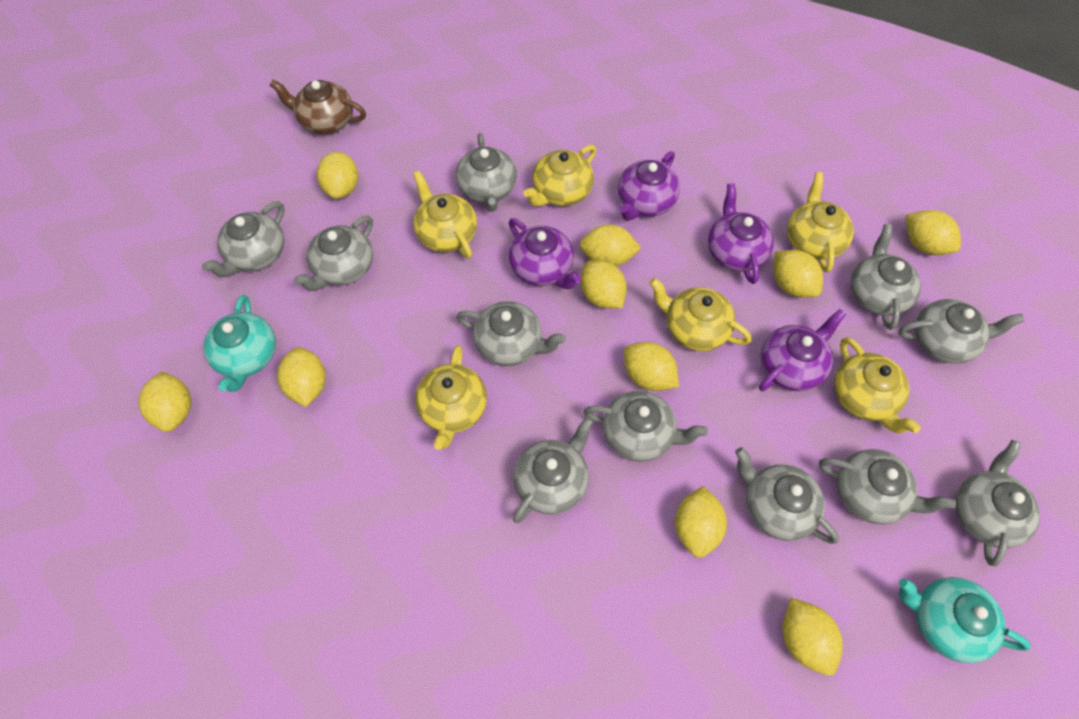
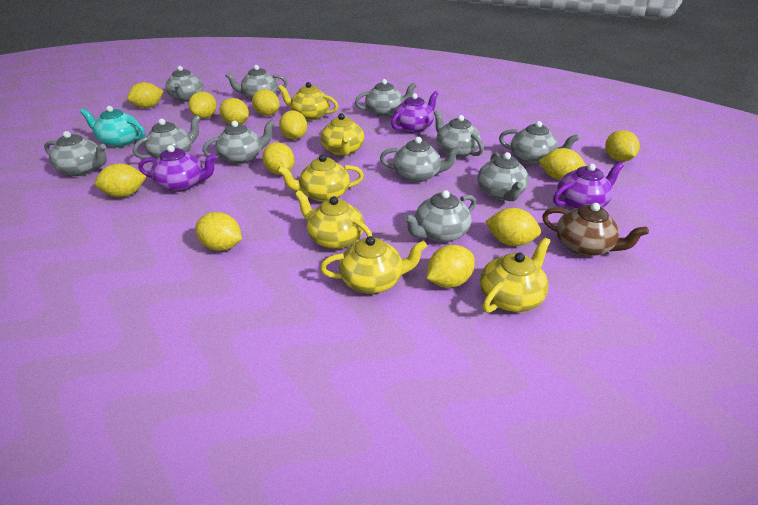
purple teapot: [509,218,581,289] [618,151,680,221] [708,183,774,284] [759,309,846,391] = 4 -> [138,145,217,192] [391,91,438,133] [553,162,624,210] = 3
turquoise teapot: [203,295,276,392] [899,577,1031,663] = 2 -> [80,106,145,147] = 1
yellow lemon: [138,372,191,432] [277,347,326,407] [317,152,358,199] [579,224,641,266] [580,260,627,309] [624,342,679,391] [675,486,727,558] [773,250,823,298] [782,598,843,675] [906,210,961,255] = 10 -> [94,163,147,197] [127,82,164,108] [188,92,217,119] [195,212,242,251] [219,98,249,124] [252,89,280,116] [262,142,294,175] [279,110,307,140] [427,245,475,288] [485,208,541,246] [538,148,586,180] [605,130,640,162] = 12

